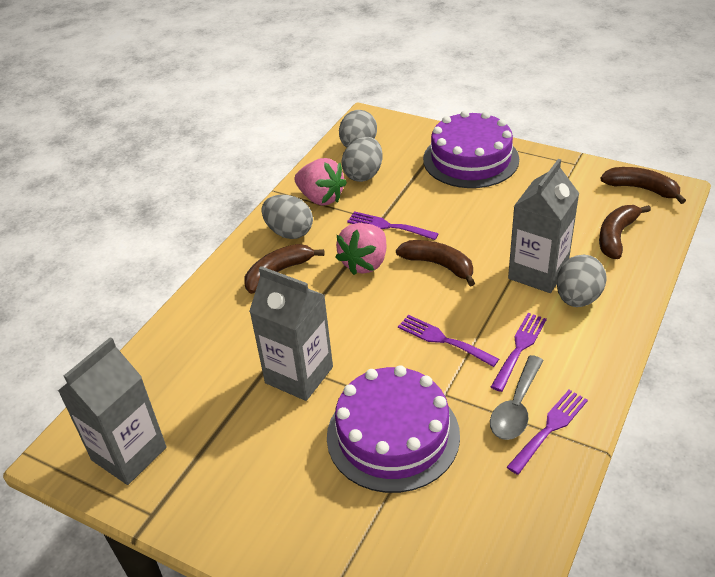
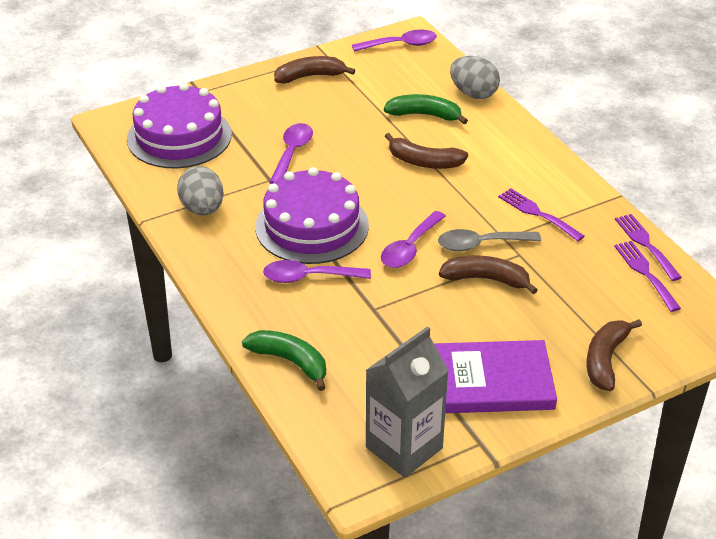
green banana: none = 0 -> [242,330,326,391] [384,94,468,124] = 2
grey carton: [58,337,167,485] [249,266,333,401] [508,159,579,293] = 3 -> [366,326,449,478] = 1
grey egg: [261,194,313,239] [339,110,377,148] [341,137,383,182] [556,255,606,307] = 4 -> [177,166,224,215] [450,56,500,99] = 2
pink strawberry: [295,158,347,206] [335,223,386,275] = 2 -> none = 0
purple book: none = 0 -> [434,340,557,413] = 1
purple fork: [347,211,439,240] [398,315,499,367] [491,313,547,392] [507,390,588,475] = 4 -> [498,188,585,241] [614,241,681,312] [615,214,682,281] = 3
purple spoon: none = 0 -> [263,260,371,283] [269,123,313,184] [352,29,437,52] [381,211,446,268] = 4

